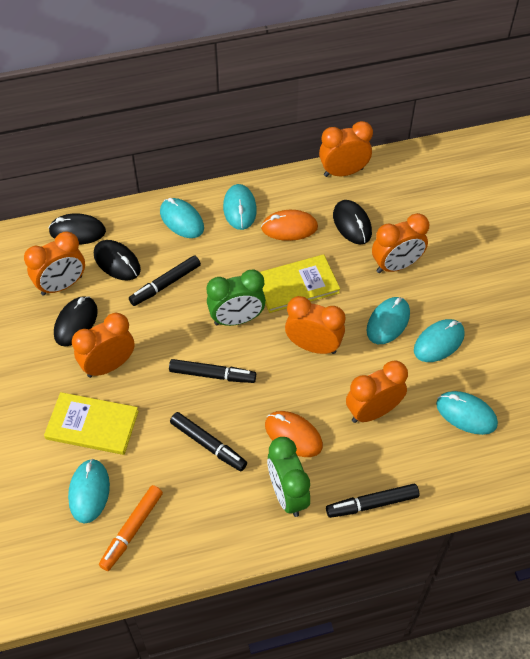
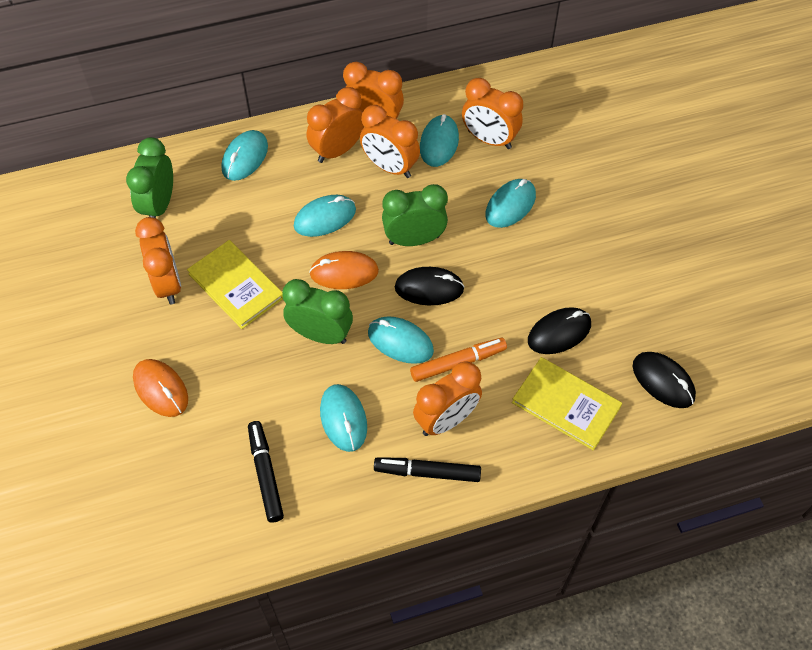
black marker: [129,255,201,306] [169,359,256,383] [170,412,247,471] [326,484,419,518] = 4 -> [248,421,284,522] [374,457,481,482] = 2
black mouse: [49,213,106,244] [54,296,98,346] [94,240,141,281] [333,200,372,244] = 4 -> [395,267,465,305] [528,307,591,354] [633,352,696,408] = 3
green clock: [207,270,266,326] [267,437,310,517] = 2 -> [126,137,173,218] [282,279,353,344] [382,184,448,246] = 3

